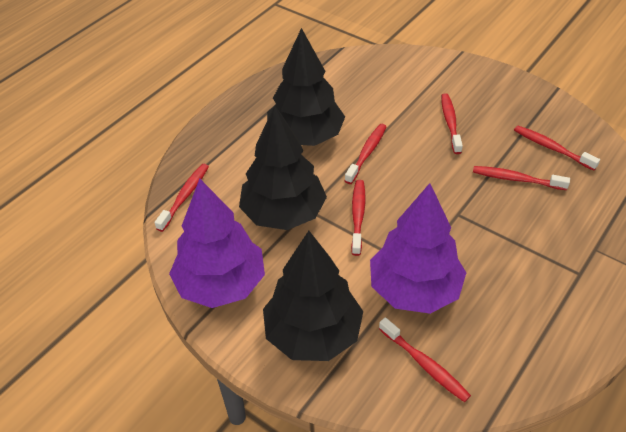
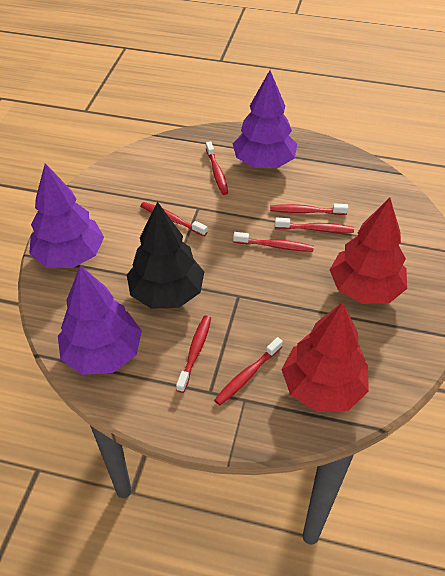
black tree: [239,106,327,230] [263,231,363,361] [267,28,345,146] = 3 -> [127,202,204,309] = 1
purple tree: [169,178,265,308] [370,183,466,314] = 2 -> [29,163,104,268] [58,265,142,375] [233,70,297,168] = 3
red tree: none = 0 -> [281,302,369,412] [330,197,407,304] = 2

